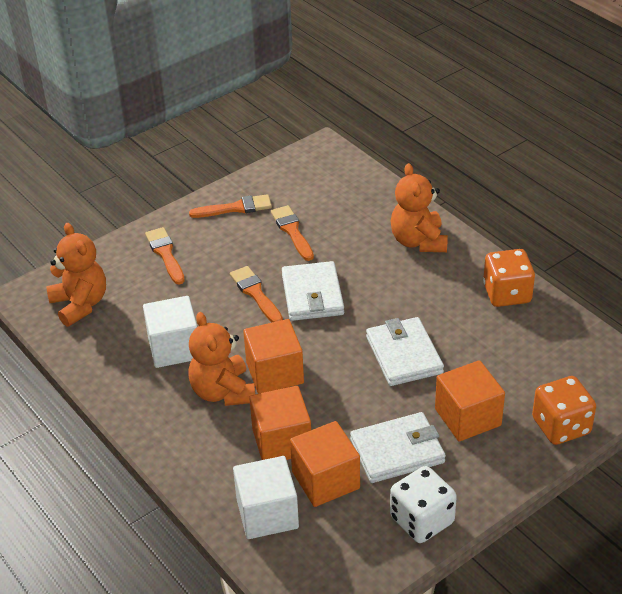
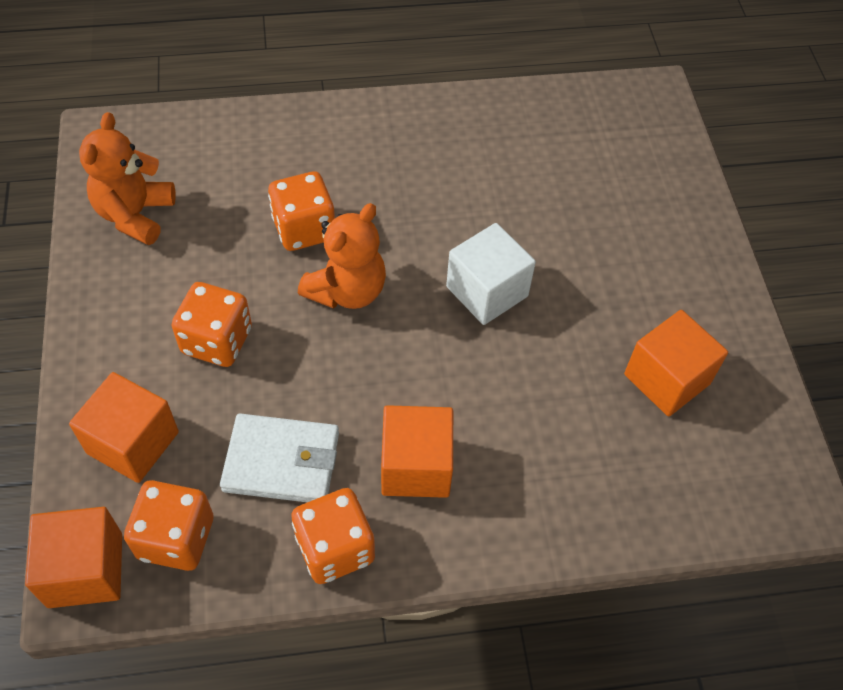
orange brush: [145,227,185,285] [189,194,272,218] [230,266,283,322] [271,205,314,261] = 4 -> none = 0
orange dice: [483,249,535,307] [532,376,596,445] = 2 -> [124,480,213,571] [172,282,252,367] [268,171,335,251] [291,488,375,584] = 4
orange teddy bear: [46,223,106,327] [188,312,255,406] [391,163,448,252] = 3 -> [79,112,176,245] [298,203,386,309] = 2
white cube: [143,296,197,368] [233,456,299,539] = 2 -> [446,223,536,325] = 1
white dice: [390,466,457,543] = 1 -> none = 0
white wallet: [282,261,344,321] [350,412,446,483] [366,317,444,386] = 3 -> [220,413,339,502] = 1

